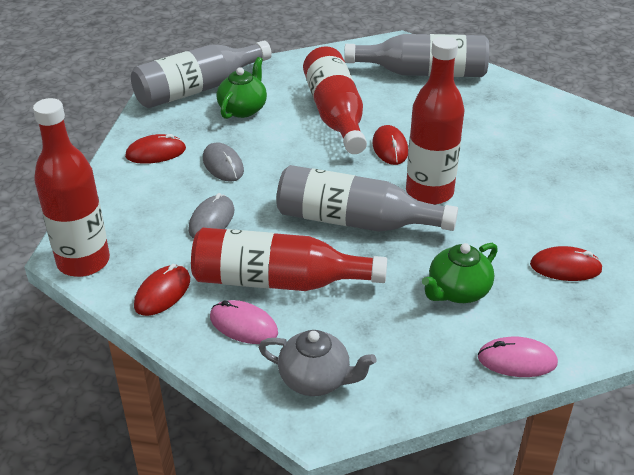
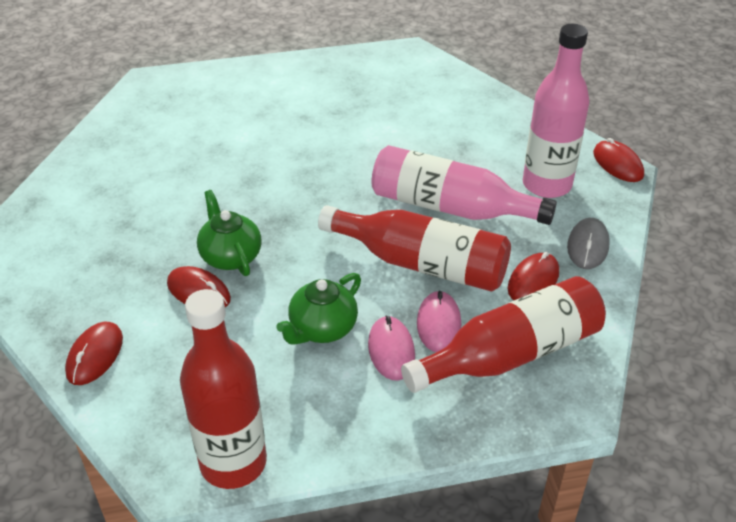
grey bottle: [131,41,272,108] [276,165,458,232] [344,34,489,77] = 3 -> none = 0
grey mouse: [188,193,234,238] [203,142,244,182] = 2 -> [567,218,610,269] = 1
grey teapot: [259,330,377,396] = 1 -> none = 0
pink bottle: none = 0 -> [371,145,557,225] [523,24,589,198] = 2
red bottle: [33,98,110,277] [191,228,387,291] [303,46,367,154] [406,36,464,205] = 4 -> [180,289,267,489] [318,205,511,292] [401,276,606,393] = 3

